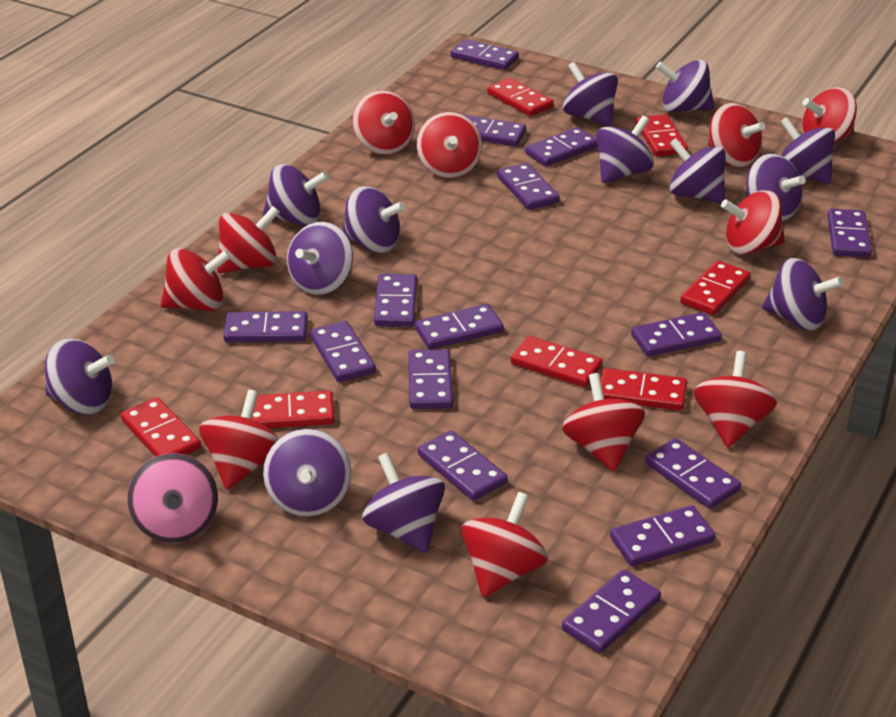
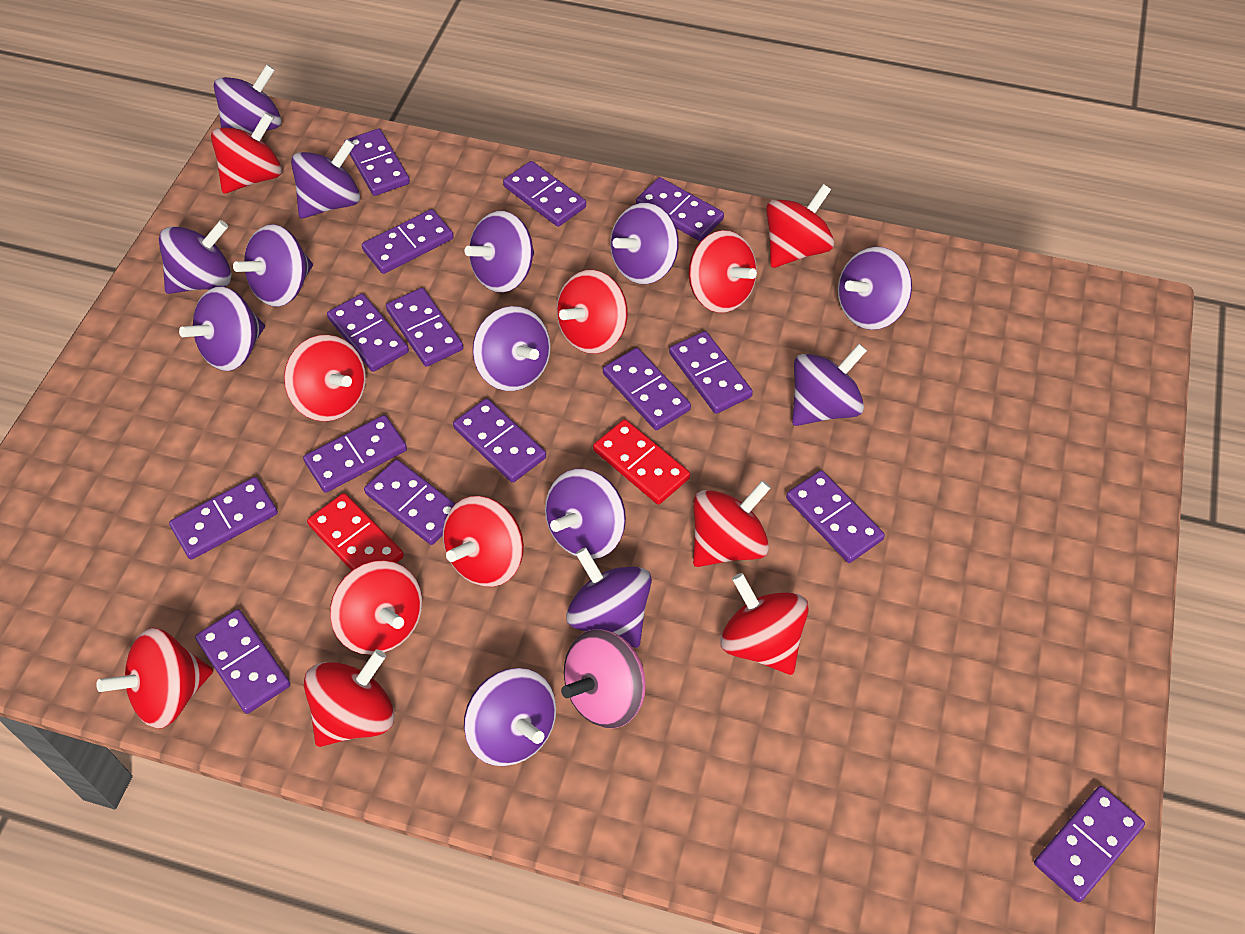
red domino: [121,397,201,457] [252,391,335,428] [487,78,554,116] [511,336,603,387] [600,368,687,411] [636,114,688,156] [680,261,751,315] = 7 -> [307,493,404,571] [593,419,690,505] = 2

